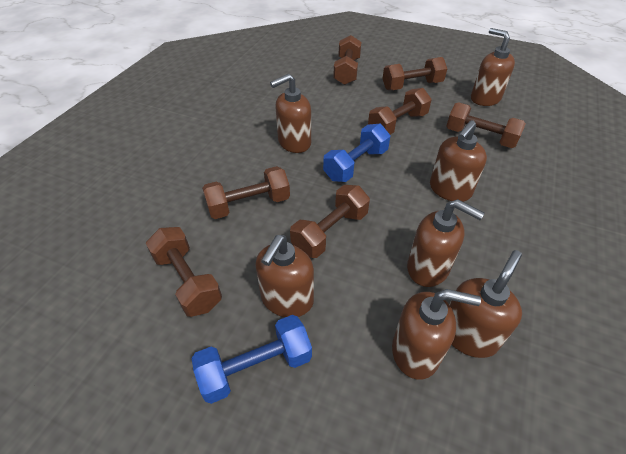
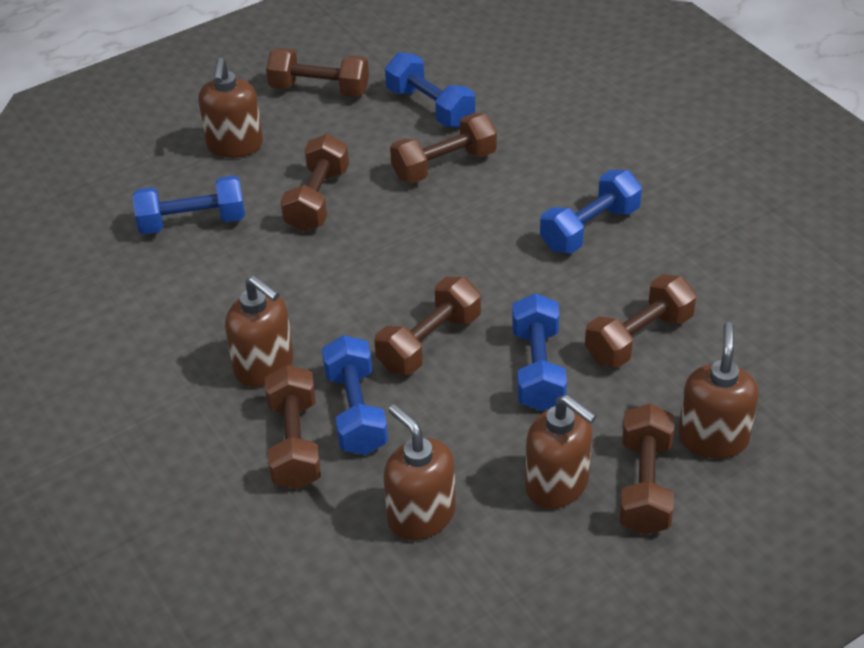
blue dumbbell: [191,315,312,404] [323,124,390,182] = 2 -> [132,175,245,234] [322,335,388,455] [385,53,475,127] [512,293,567,411] [540,170,642,254] = 5
brown soap dispenser: [255,235,314,317] [270,74,311,153] [392,289,481,379] [407,199,484,287] [430,120,487,202] [449,250,522,358] [471,28,515,106] = 7 -> [199,58,263,158] [225,276,294,387] [383,404,456,540] [525,394,597,509] [678,322,759,459] = 5

